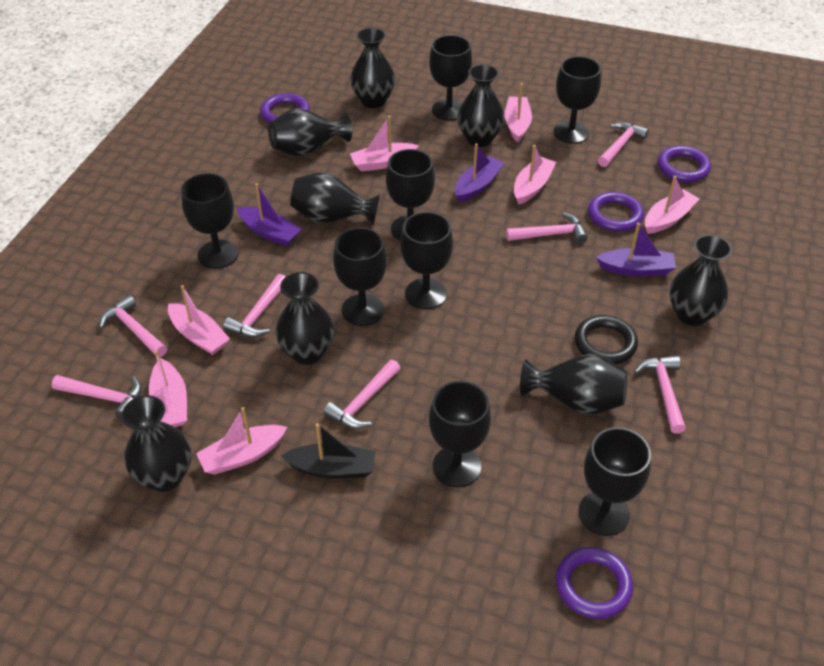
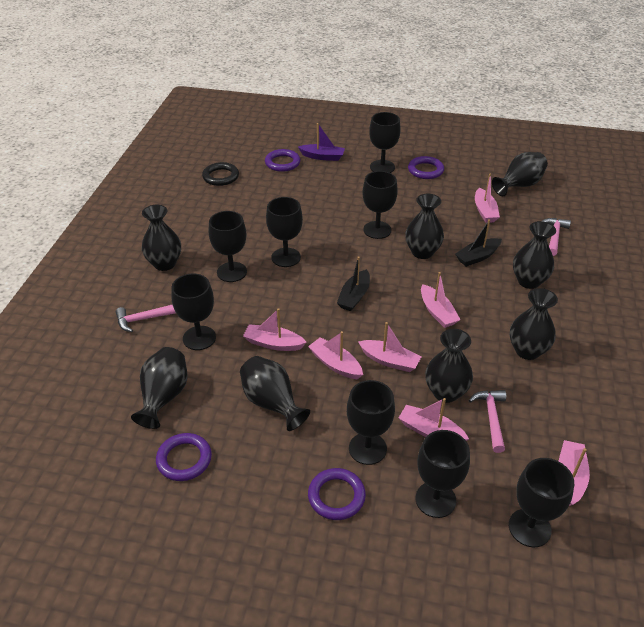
black boat: [281,423,375,478] = 1 -> [337,256,370,311] [455,219,502,267] = 2
pink hammer: [52,375,142,419] [99,295,167,357] [223,274,286,337] [323,359,400,429] [506,212,588,243] [598,122,649,167] [634,356,686,434] = 7 -> [115,305,176,332] [469,390,506,453] [543,218,571,256] = 3
purple boat: [237,183,302,246] [455,143,505,202] [596,222,676,276] = 3 -> [298,123,345,161] = 1

